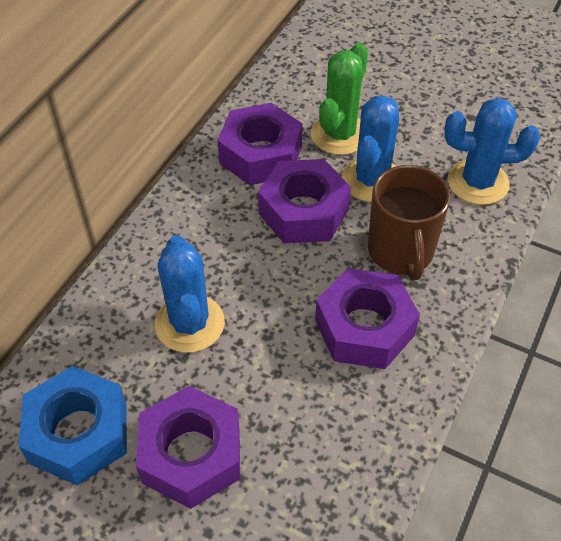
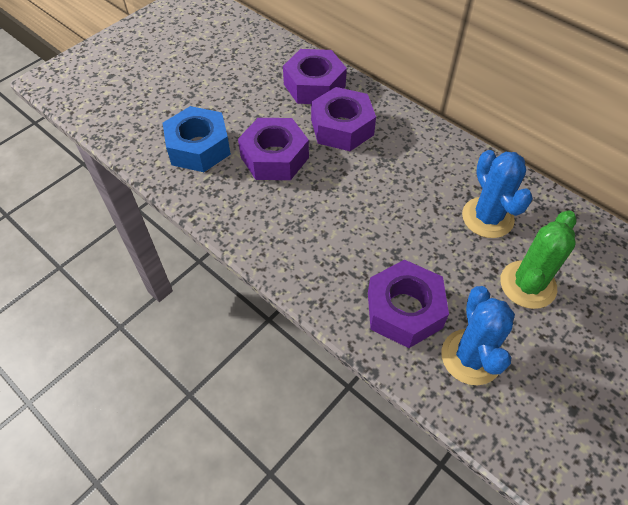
blue cactus: [155,235,225,353] [341,96,399,202] [444,98,540,205] = 3 -> [441,286,515,385] [462,150,533,238] = 2
brown mug: [368,165,450,281] = 1 -> none = 0

